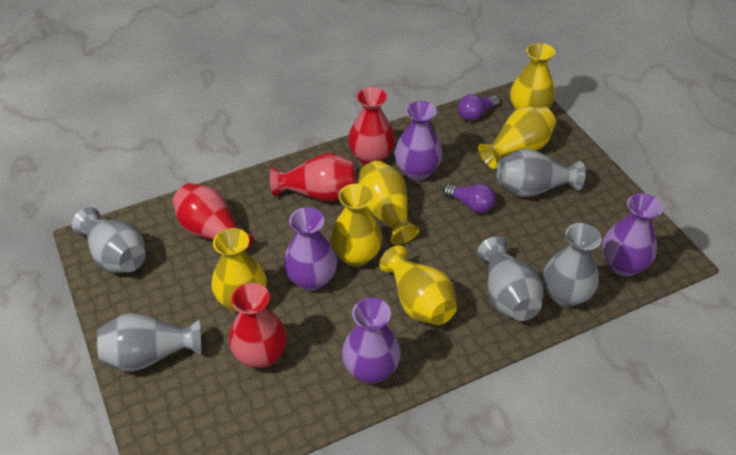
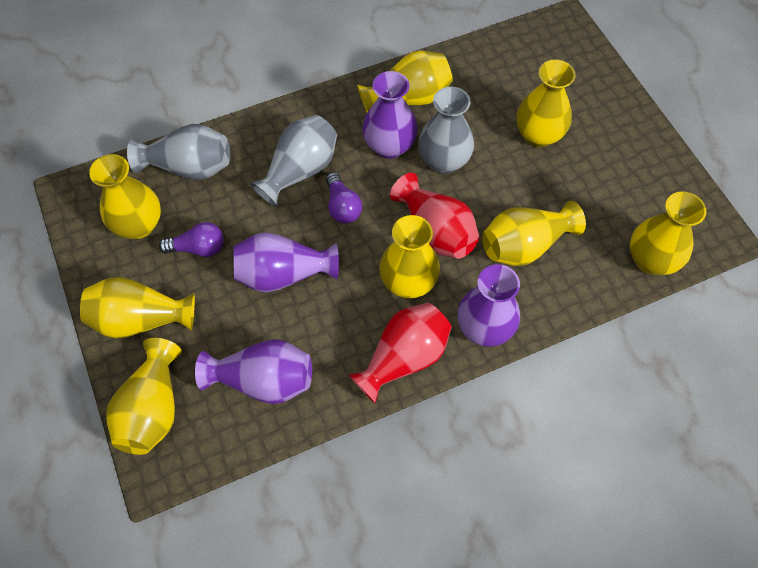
grey vase: [72,207,146,273] [97,313,201,372] [477,236,544,321] [497,149,586,197] [543,223,602,307] = 5 -> [127,124,230,181] [250,115,337,207] [418,87,474,174] = 3
red vase: [173,183,254,251] [229,283,287,369] [270,153,357,202] [348,87,395,165] = 4 -> [349,302,452,404] [390,173,479,259] = 2
yellow vase: [211,228,267,312] [330,184,383,267] [358,161,420,245] [379,245,457,325] [478,106,556,169] [510,43,555,110] = 6 -> [80,277,195,339] [89,154,161,239] [106,338,182,455] [357,50,453,113] [379,215,440,299] [482,201,586,266] [516,60,576,148] [630,192,706,275] = 8

